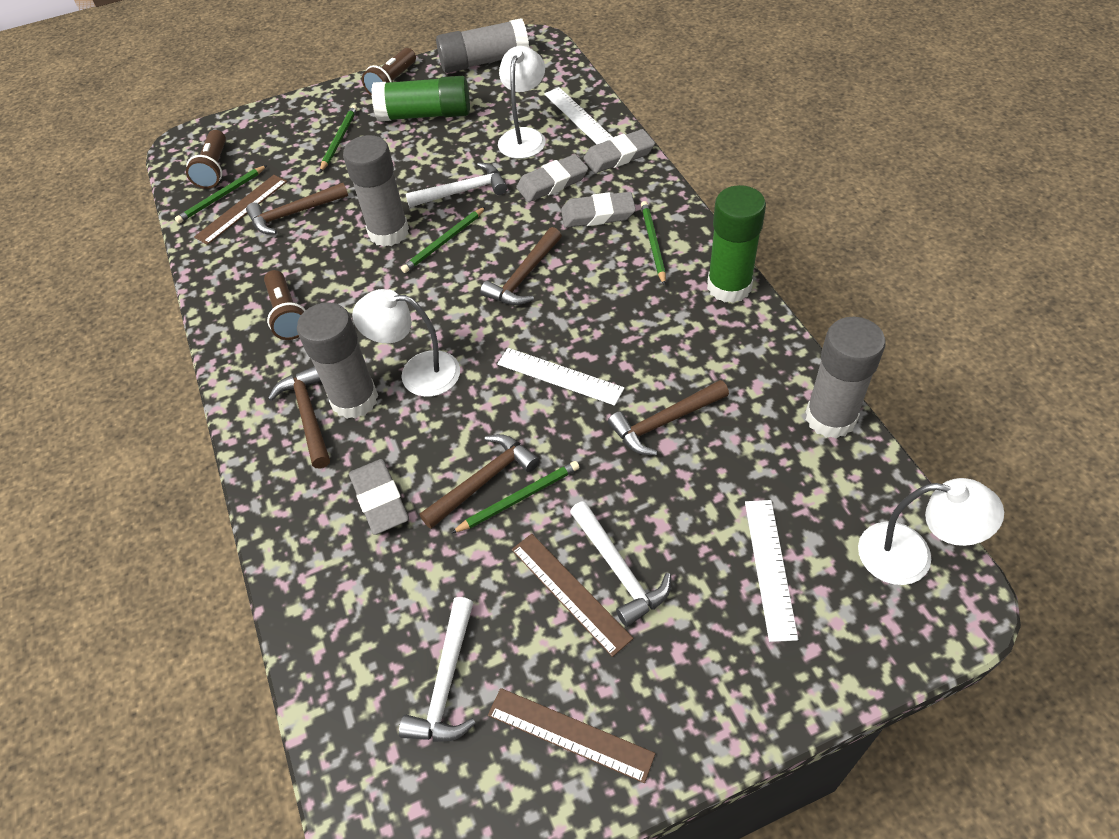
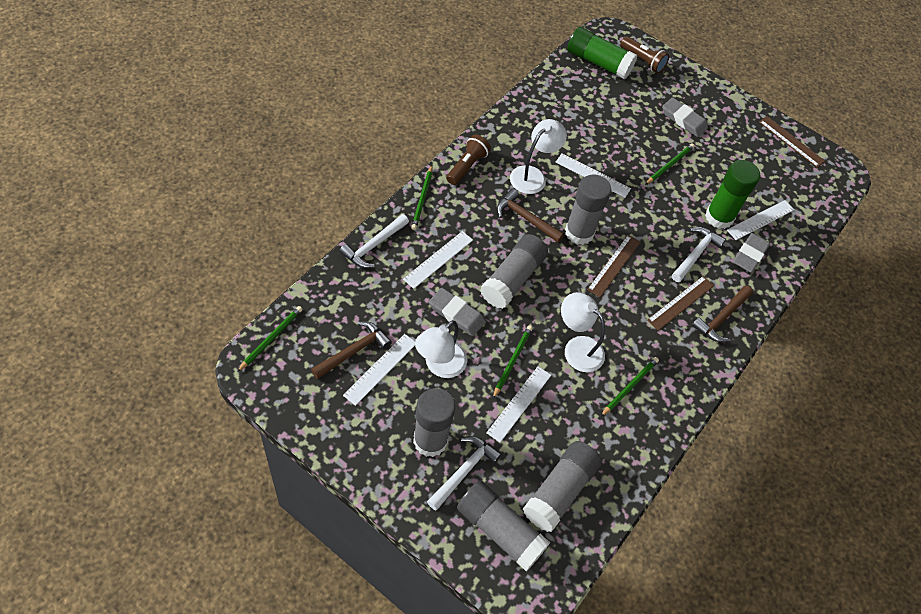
brown flashlight: [186,130,226,189] [264,270,306,340] [362,48,416,96] = 3 -> [446,135,491,185] [620,36,669,73] = 2
brown hammer: [246,183,348,234] [268,366,330,468] [420,434,540,529] [480,227,562,305] [608,380,729,456] = 5 -> [311,321,392,379] [497,189,564,243] [692,286,753,342] = 3
grey eraser: [349,459,409,535] [516,154,588,202] [561,192,636,228] [583,129,655,173] = 4 -> [429,288,485,336] [662,97,708,137] [733,233,770,273] = 3
grey glue stick: [297,302,378,419] [343,135,409,247] [436,18,529,73] [806,317,886,439] = 4 -> [413,388,455,457] [457,481,550,571] [480,234,548,309] [523,441,602,532] [565,174,611,245] = 5
white ruler: [497,348,625,406] [544,87,612,144] [745,500,798,642] = 3 -> [343,334,415,406] [403,231,473,289] [486,366,551,443] [555,153,631,198] [727,200,794,240] = 5

